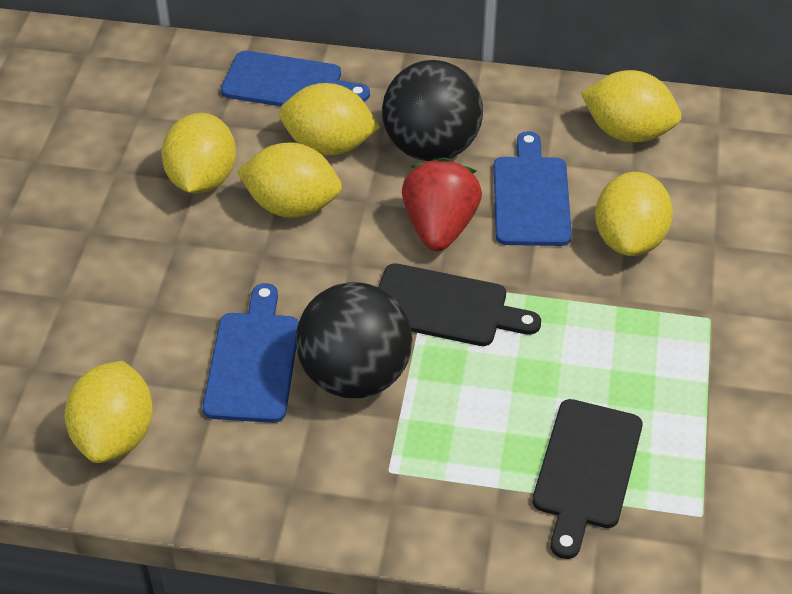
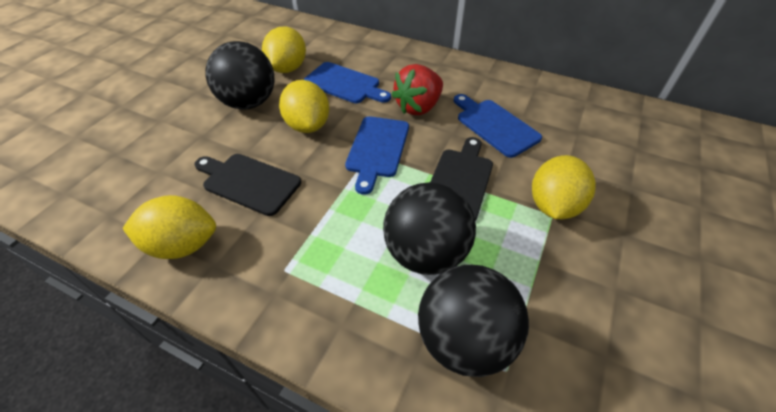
black ball: [296,282,412,398] [382,60,483,161] = 2 -> [205,41,274,110] [383,182,476,275] [418,265,529,377] = 3
yellow lemon: [65,361,153,463] [161,113,236,194] [237,142,342,218] [279,83,380,156] [581,70,681,142] [595,172,673,256] = 6 -> [122,195,216,259] [262,27,306,73] [279,80,329,133] [532,155,596,219] = 4

